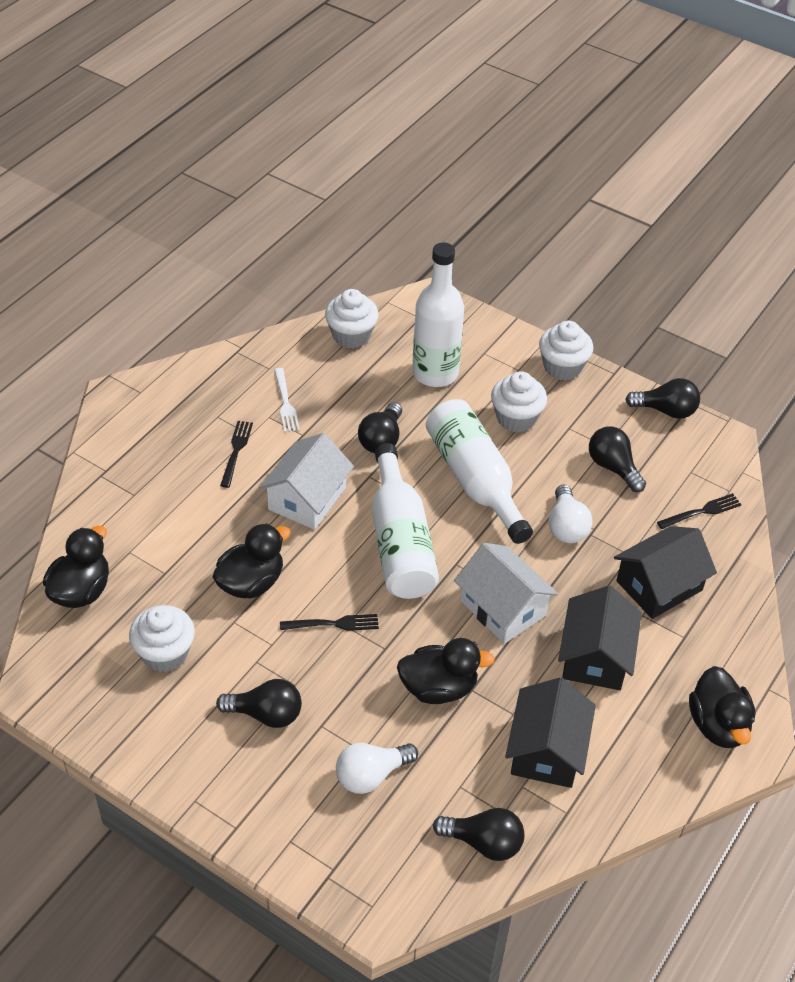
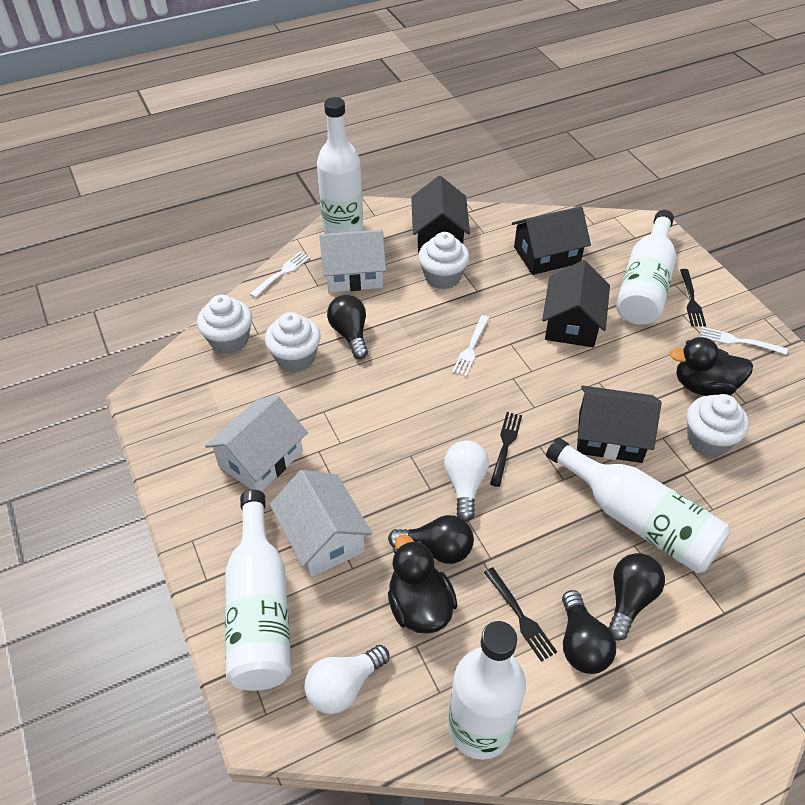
black duck: [43,526,109,608] [212,523,291,598] [397,638,495,704] [689,666,756,748] = 4 -> [388,535,458,634] [670,337,753,396] = 2
black house: [505,677,596,788] [558,585,642,690] [614,526,717,619] = 3 -> [411,176,470,253] [512,206,591,275] [542,260,610,347] [577,386,661,463] = 4
black light bulb: [216,679,302,728] [358,402,402,453] [433,808,525,861] [589,427,646,492] [625,378,700,419] = 5 -> [327,295,368,359] [388,515,474,564] [562,590,616,674] [608,553,665,641] = 4
white bottle: [372,443,439,599] [412,242,464,387] [426,399,533,544] = 3 -> [225,490,291,691] [317,97,363,234] [448,621,526,760] [546,437,731,573] [616,210,676,325] = 5
white fork: [274,368,300,432] = 1 -> [250,252,310,298] [452,315,489,377] [700,327,788,355] = 3
white house: [259,433,354,530] [454,543,558,644] = 2 -> [205,396,308,492] [270,470,372,577] [319,230,386,292] = 3

